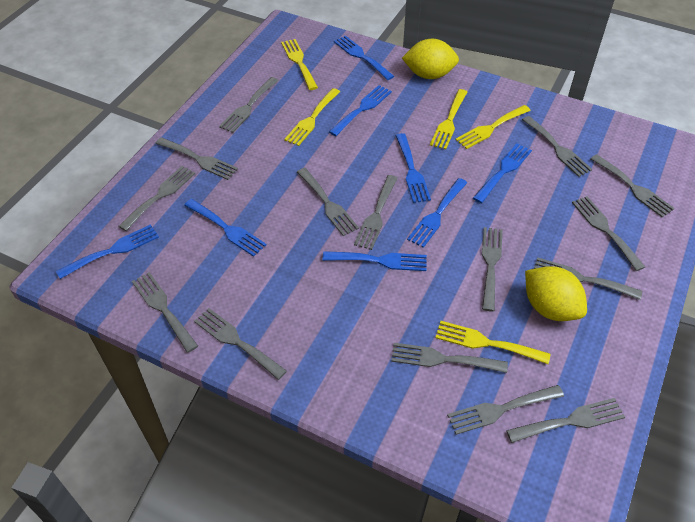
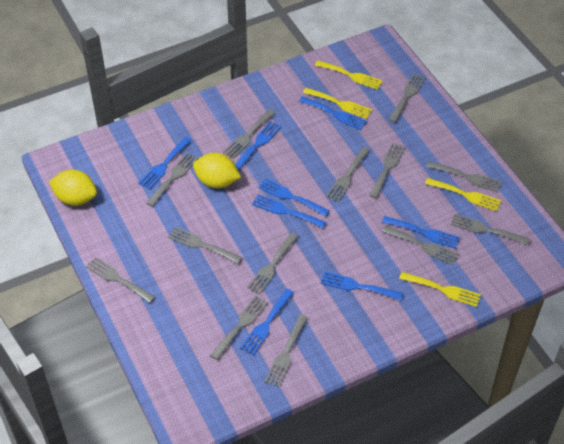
grey fork: [118,166,195,231] [132,272,198,353] [155,137,238,180] [194,308,287,380] [219,77,279,133] [297,168,359,236] [354,175,398,250] [391,343,508,373] [447,385,564,435] [482,227,503,311] [506,398,625,443] [522,116,592,177] [534,257,642,300] [572,196,645,271] [591,154,675,218] = 15 -> [86,257,155,303] [146,153,198,207] [168,227,242,264] [210,296,268,360] [223,109,275,159] [247,233,299,295] [264,314,308,387] [326,146,370,202] [369,143,405,199] [382,225,459,265] [388,73,426,123] [426,161,502,192] [451,214,530,246] = 13
yellow fork: [281,39,318,90] [284,88,340,146] [430,89,467,150] [435,321,551,364] [455,105,531,149] = 5 -> [303,88,372,119] [315,60,383,90] [399,272,481,307] [425,178,501,211] = 4

